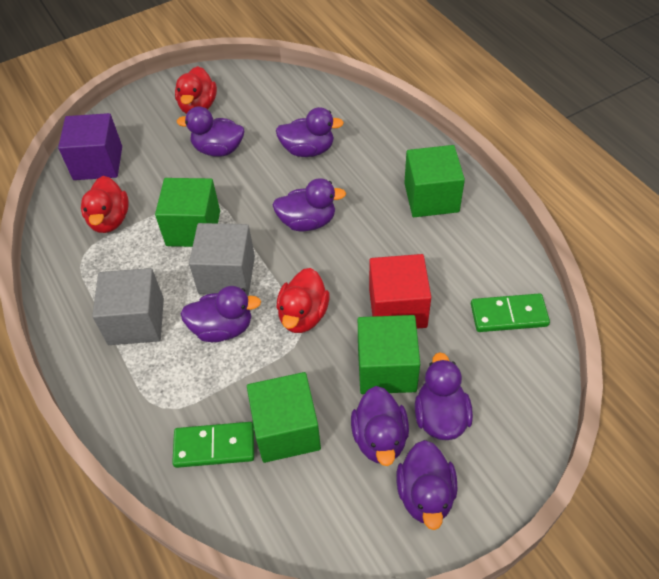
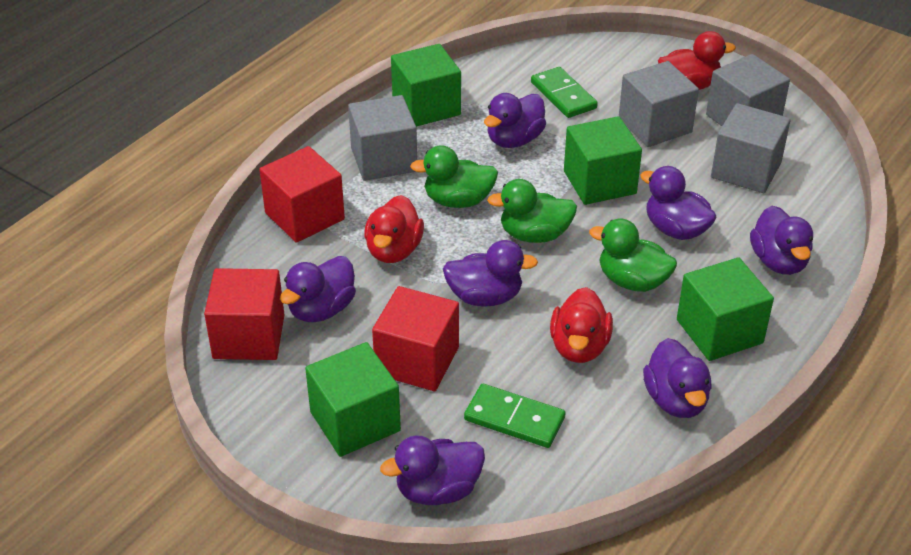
green duck: none = 0 -> [410,145,498,208] [487,179,577,243] [589,218,677,292] = 3
grey cube: [92,268,164,345] [189,223,255,296] = 2 -> [348,95,417,181] [619,61,699,147] [706,54,790,126] [711,103,791,193] = 4
purple cube: [58,113,122,180] = 1 -> none = 0
red cube: [369,254,431,329] = 1 -> [204,268,285,360] [259,146,345,243] [372,286,459,391] = 3

